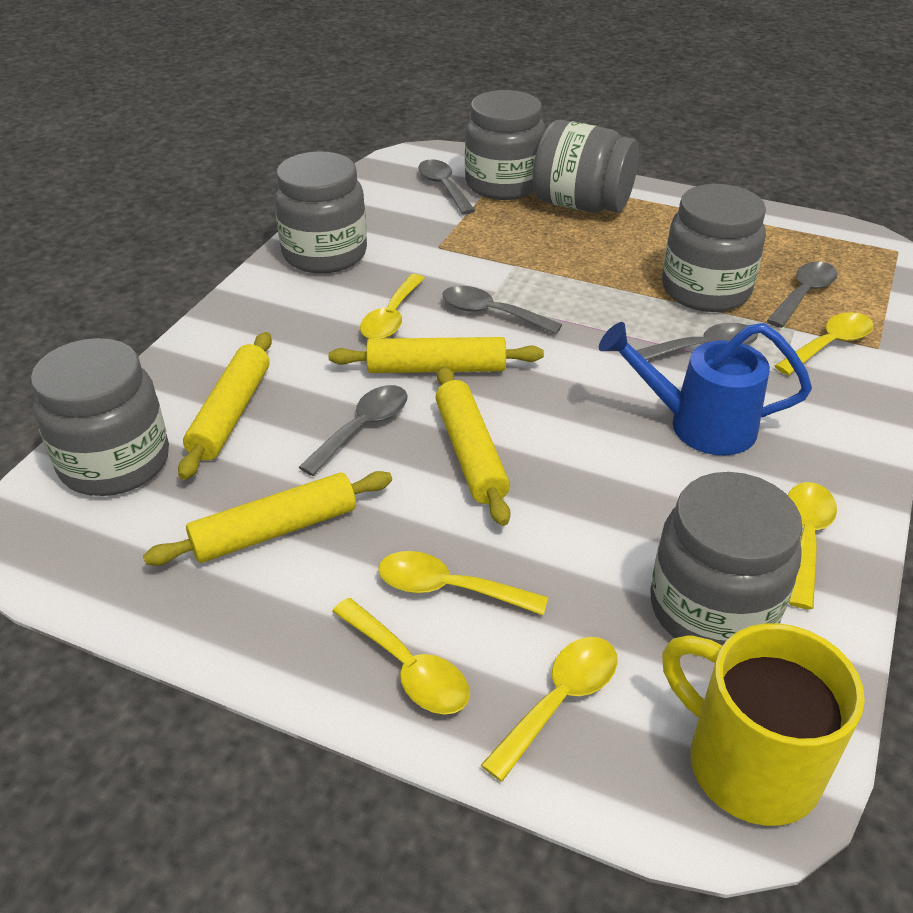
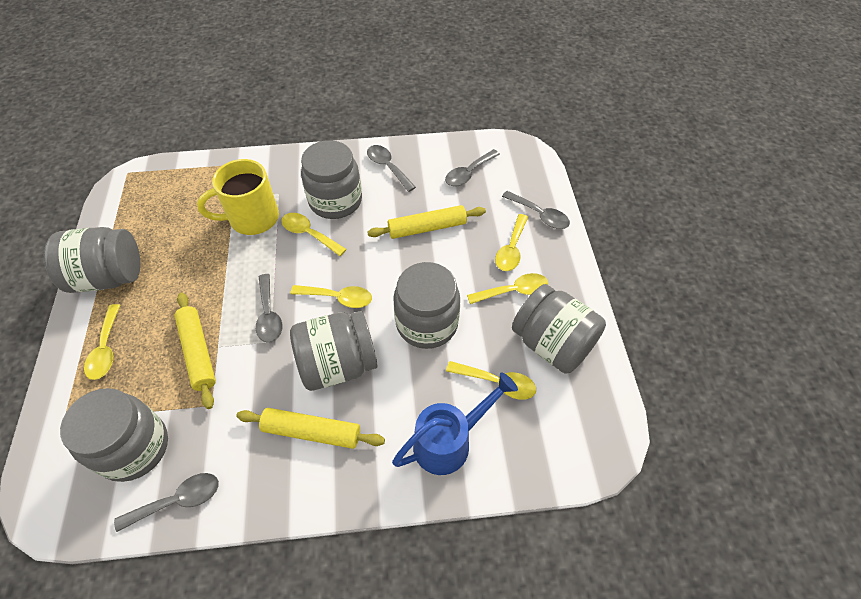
yellow rolling pin: [143,471,392,566] [178,332,272,480] [329,337,544,373] [436,366,510,526] = 4 -> [175,293,216,409] [237,408,385,449] [367,205,486,239] = 3

